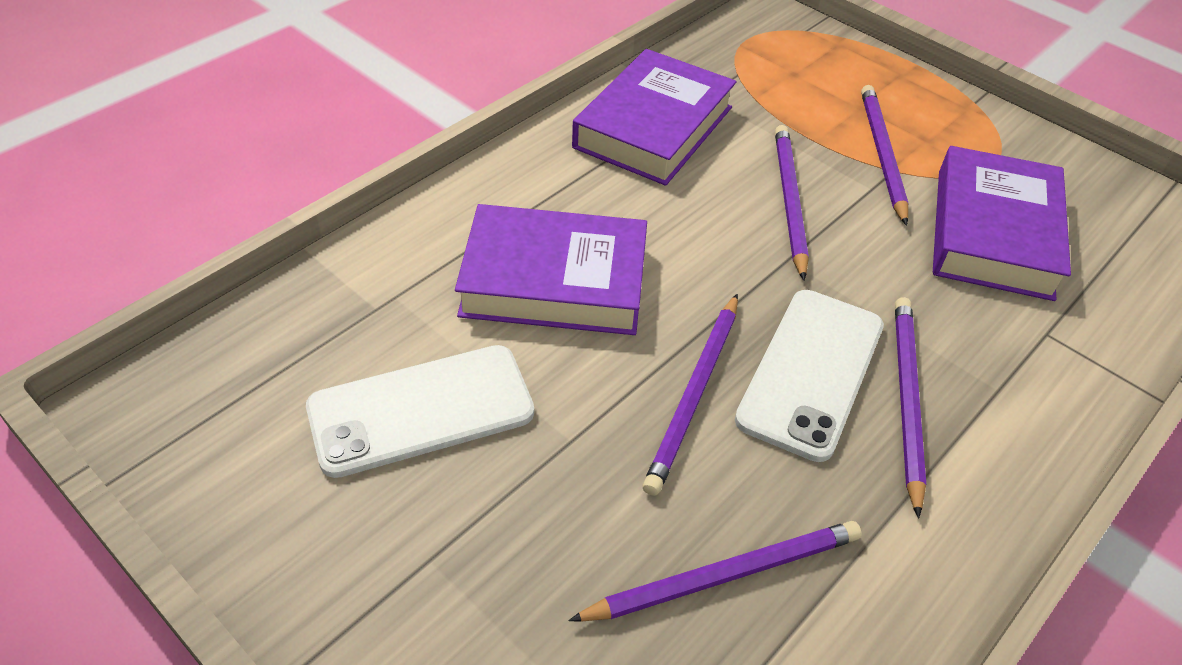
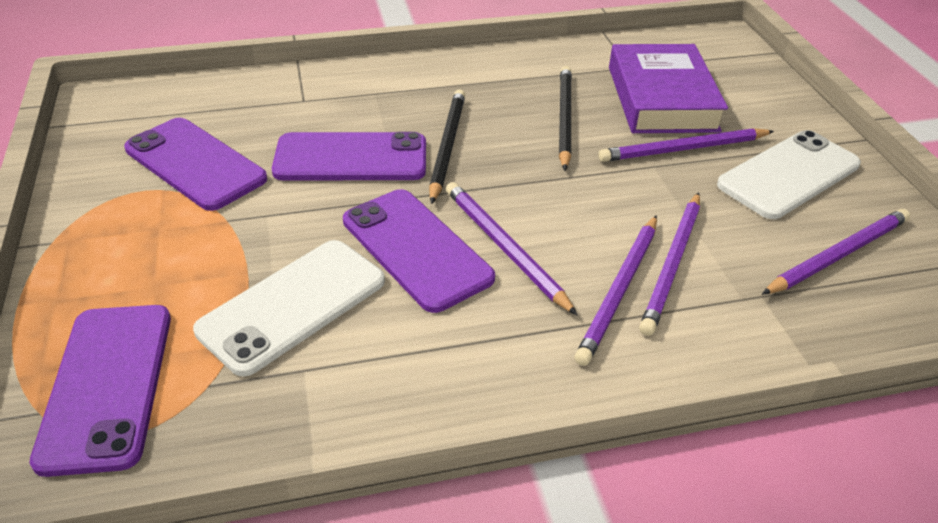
black pencil: none = 0 -> [429,89,465,204] [559,66,572,170] = 2
purple book: [455,204,647,335] [572,49,736,186] [933,146,1071,301] = 3 -> [609,44,728,133] = 1
purple phone: none = 0 -> [30,305,171,477] [124,118,267,211] [272,132,426,181] [343,189,495,313] = 4

